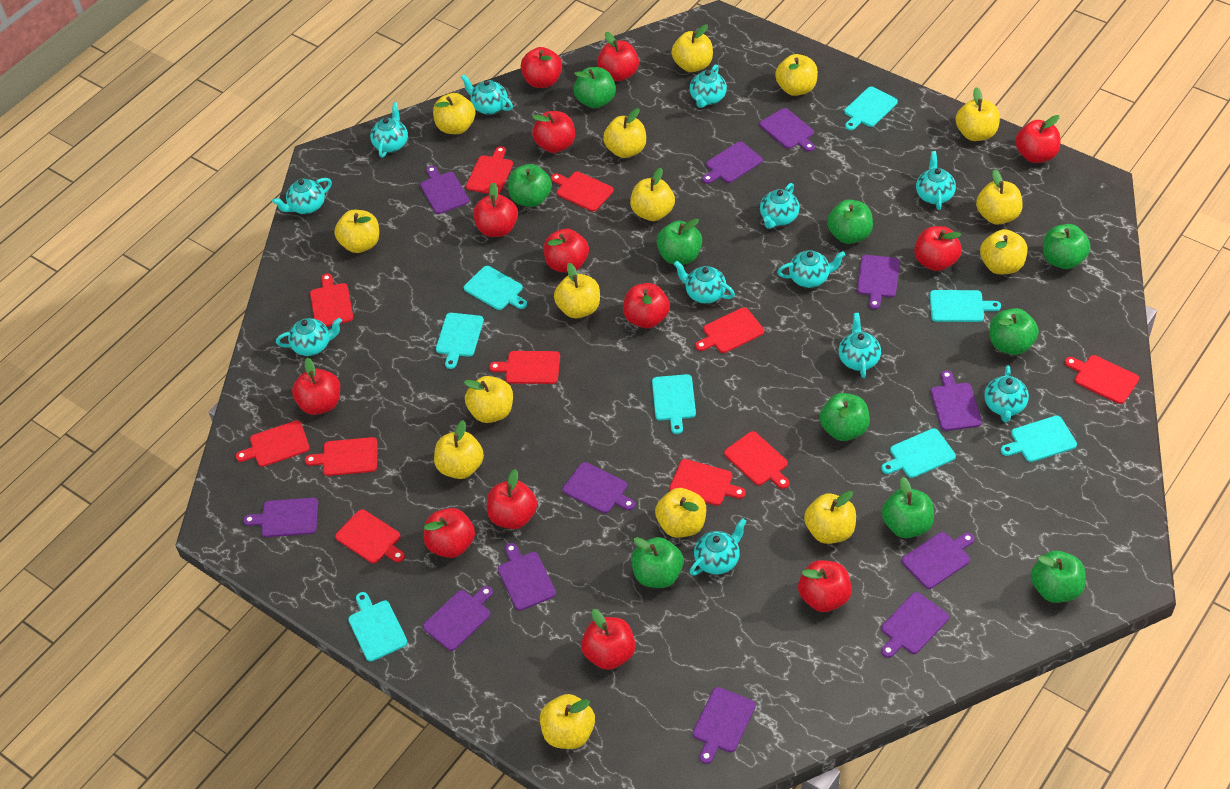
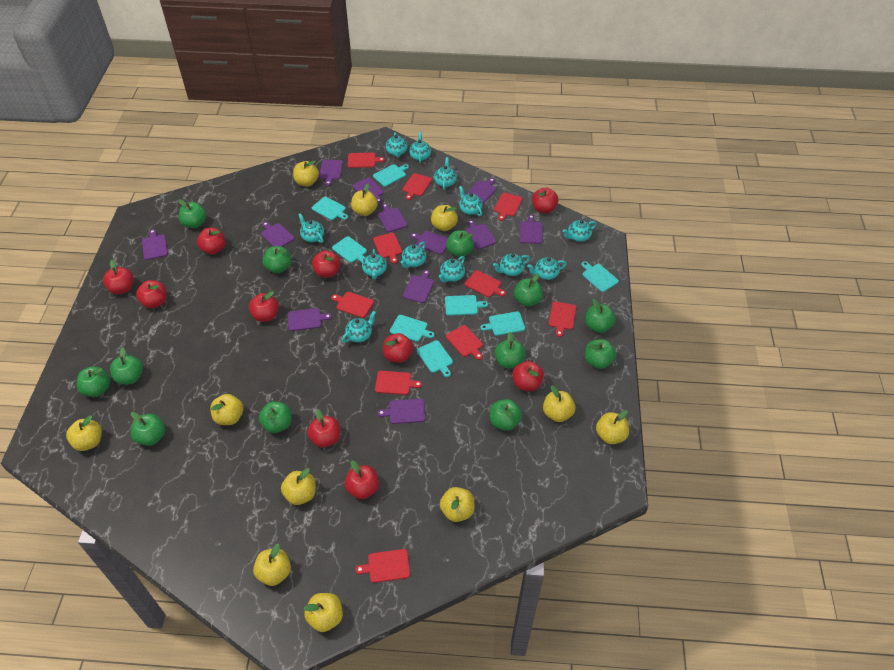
green apple: [508,164,552,207] [574,67,616,108] [631,537,684,588] [657,218,702,265] [820,393,870,441] [827,199,873,244] [882,477,934,538] [990,308,1039,355] [1031,551,1085,603] [1043,224,1091,269] = 10 -> [77,366,110,397] [110,347,143,385] [131,412,165,446] [178,199,206,228] [259,401,292,433] [262,246,291,273] [446,230,474,257] [490,399,522,431] [495,332,525,368] [514,274,543,307] [585,299,616,333] [585,339,616,369] = 12
red apple: [292,358,340,415] [424,508,475,558] [473,182,518,237] [487,469,537,529] [521,47,562,88] [532,111,575,153] [544,228,589,273] [581,609,635,670] [597,32,639,81] [623,283,670,328] [798,560,852,612] [914,226,961,271] [1015,115,1060,163] = 13 -> [103,260,134,294] [136,280,167,308] [197,228,225,255] [249,291,279,322] [307,409,340,448] [312,250,340,278] [345,461,379,499] [383,333,413,363] [512,361,544,391] [532,187,558,213] = 10
red cutting board: [236,420,310,467] [305,437,377,476] [310,273,353,327] [335,509,405,564] [466,146,513,194] [489,351,560,384] [551,172,614,212] [669,459,746,506] [695,307,764,353] [724,431,789,489] [1065,355,1139,404] = 11 -> [331,292,374,318] [348,153,385,168] [355,549,410,583] [373,233,402,264] [375,371,422,395] [403,173,432,200] [446,325,483,360] [465,270,506,297] [494,192,523,221] [549,302,576,337] = 10
yellow apple: [334,210,379,253] [433,93,475,134] [434,420,484,479] [464,376,513,423] [540,694,595,749] [554,263,600,318] [603,108,646,158] [630,168,675,221] [655,488,706,538] [672,24,713,72] [775,54,818,96] [804,491,856,544] [956,87,1000,141] [976,169,1023,225] [980,229,1027,274] = 15 -> [66,415,102,451] [210,394,243,425] [253,544,291,586] [281,468,316,505] [293,160,319,186] [303,593,343,632] [351,184,378,216] [431,205,458,231] [440,487,474,522] [543,385,576,422] [596,410,629,444] = 11

